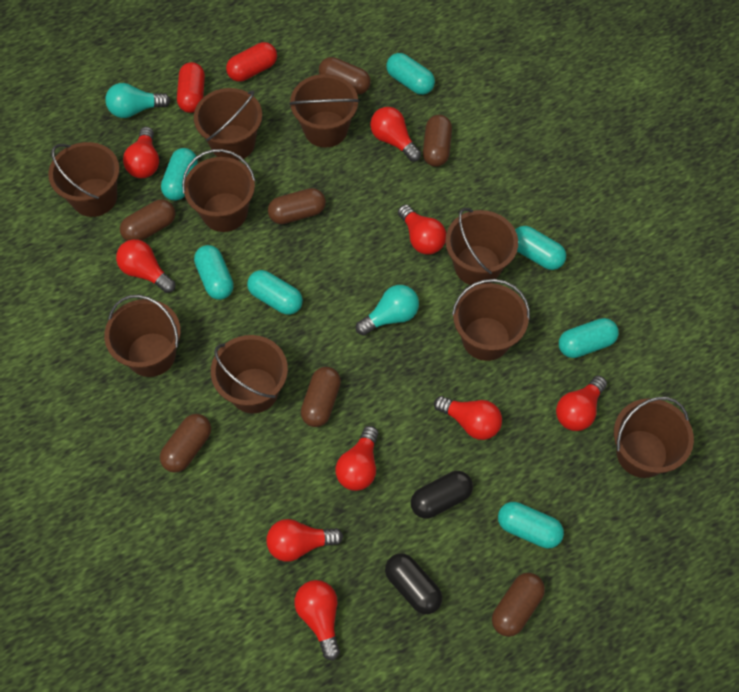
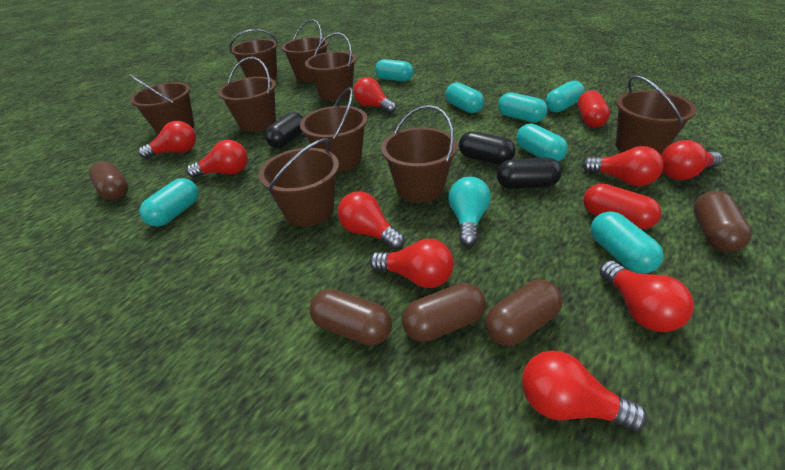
black capsule: [385,553,442,614] [411,471,473,519] = 2 -> [265,112,304,148] [459,131,516,165] [497,158,562,189] = 3
brown capsule: [120,199,175,241] [160,414,211,473] [268,188,326,224] [301,367,341,427] [319,57,371,95] [423,115,452,167] [492,573,545,637] = 7 -> [89,161,128,200] [309,289,392,346] [402,283,486,342] [485,280,563,346] [693,191,752,252] = 5
turquoise light bulb: [105,83,171,118] [356,285,419,336] = 2 -> [448,177,491,246] = 1

